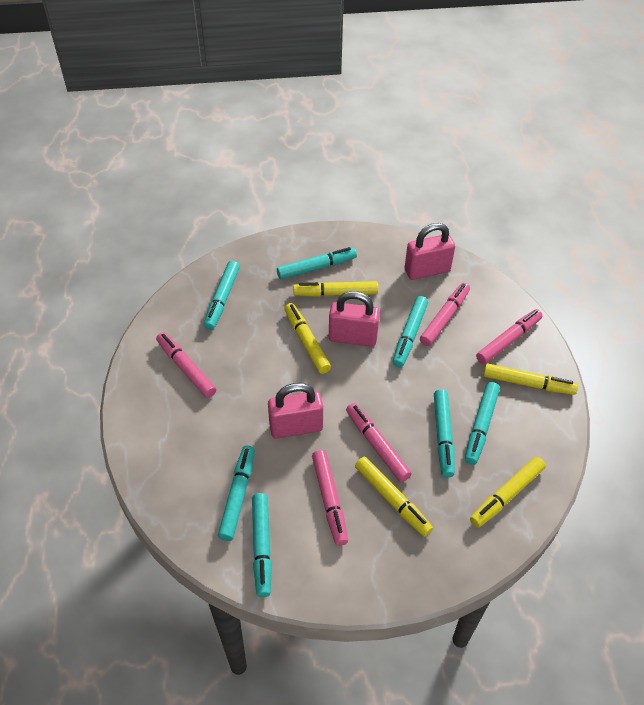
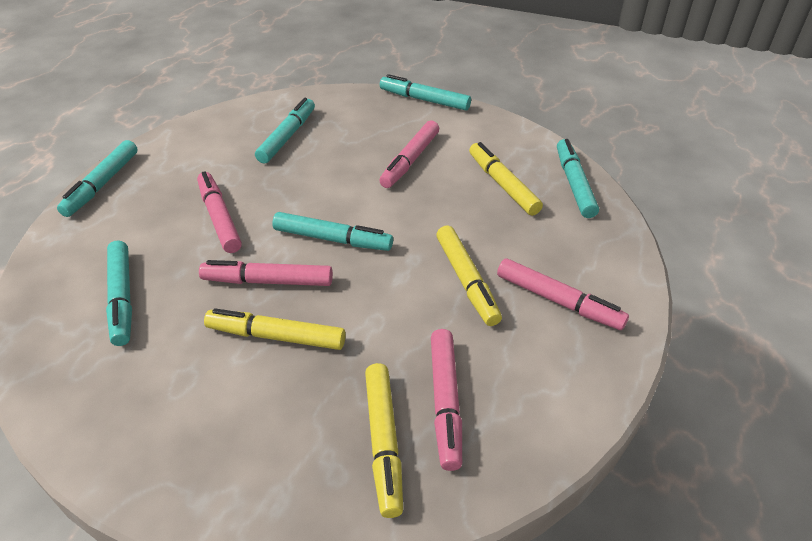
pink padlock: [268,383,323,439] [329,291,380,347] [405,223,455,280] = 3 -> none = 0
turquoise marker: [204,261,240,330] [218,445,255,541] [252,493,272,597] [277,247,357,280] [392,296,428,368] [434,389,455,478] [465,382,500,465] = 7 -> [57,140,138,217] [106,240,132,346] [255,98,315,163] [272,212,393,251] [380,74,471,111] [557,139,599,218] = 6
yellow marker: [284,303,331,374] [293,281,378,297] [355,457,433,537] [470,457,546,528] [483,363,578,395] = 5 -> [204,308,346,350] [365,363,403,518] [436,226,502,326] [469,142,543,216] = 4

